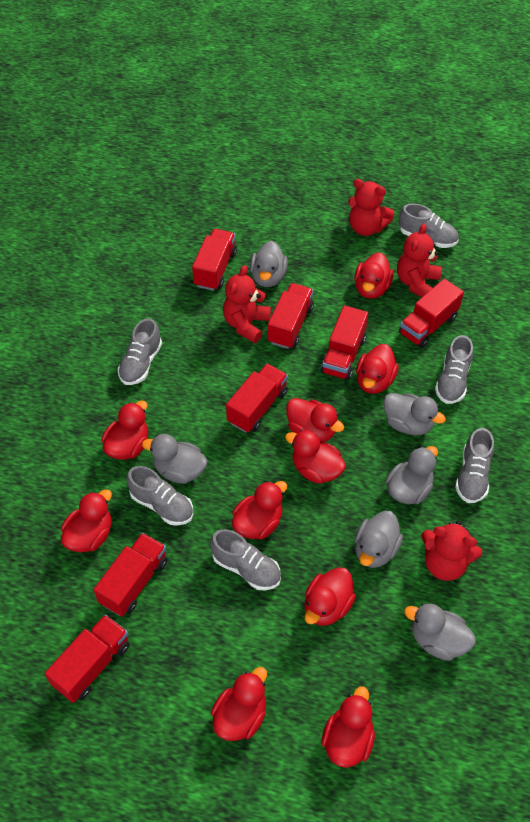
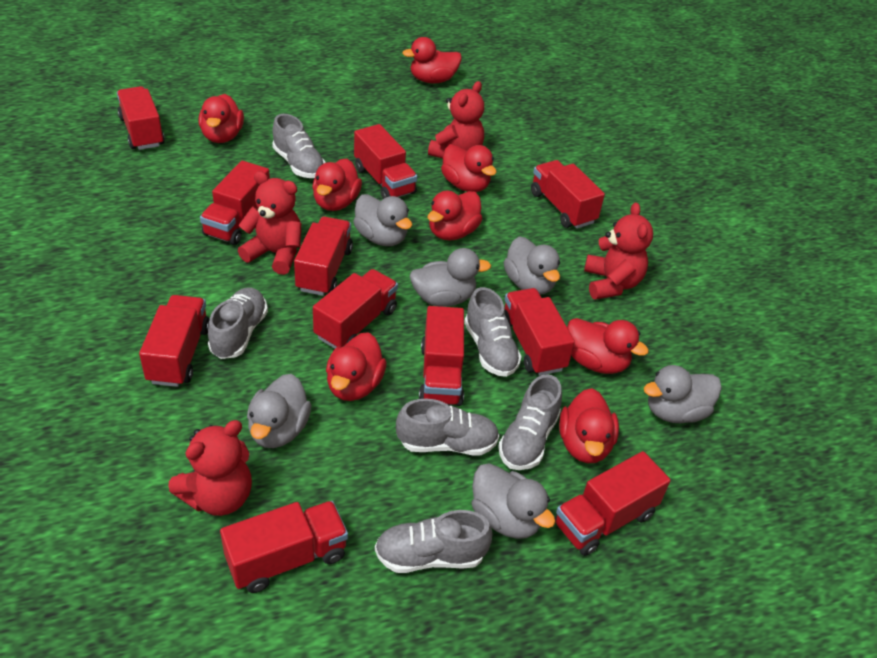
red duck: [61,489,112,552] [101,400,148,460] [211,667,267,741] [232,481,287,539] [285,430,346,484] [286,398,344,442] [304,567,356,626] [321,687,375,768] [354,252,394,299] [356,344,399,394] = 10 -> [198,94,244,143] [312,158,362,211] [326,332,387,401] [402,37,462,83] [428,191,482,241] [441,144,497,192] [559,388,619,463] [567,318,649,374] = 8
red truck: [45,614,130,703] [94,533,168,616] [192,229,237,291] [226,364,288,433] [268,283,314,349] [321,305,368,380] [399,279,464,348] = 7 -> [117,86,165,150] [139,295,210,387] [200,161,270,245] [220,501,348,593] [294,216,353,296] [313,269,398,349] [354,124,417,199] [419,306,464,406] [505,288,575,376] [531,160,605,229] [555,451,671,556] = 11

